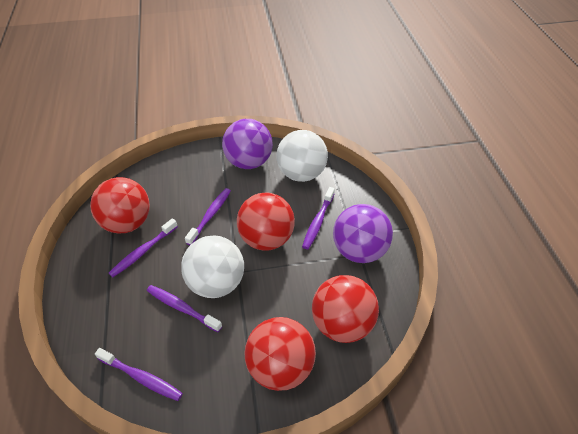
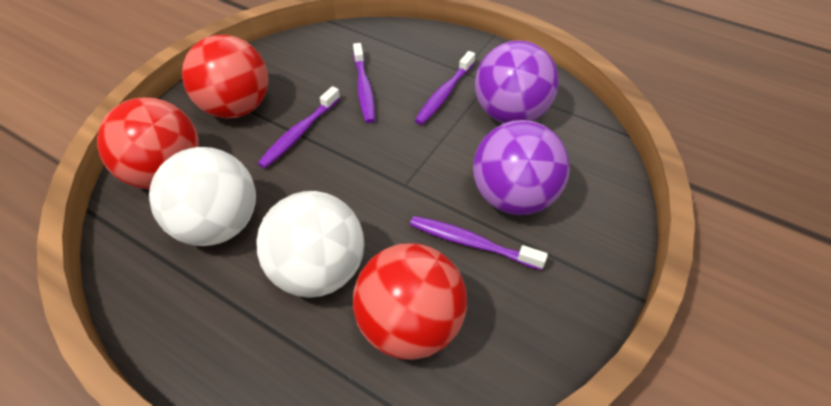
purple toothbrush: [95,348,183,401] [109,218,178,277] [147,285,222,332] [185,188,231,245] [302,187,335,249] = 5 -> [257,86,340,168] [353,43,375,123] [410,216,548,270] [414,51,475,125] = 4
red ball: [90,177,150,233] [237,192,295,250] [244,317,316,391] [312,275,379,343] = 4 -> [97,97,199,189] [182,35,268,118] [353,243,467,360] = 3

